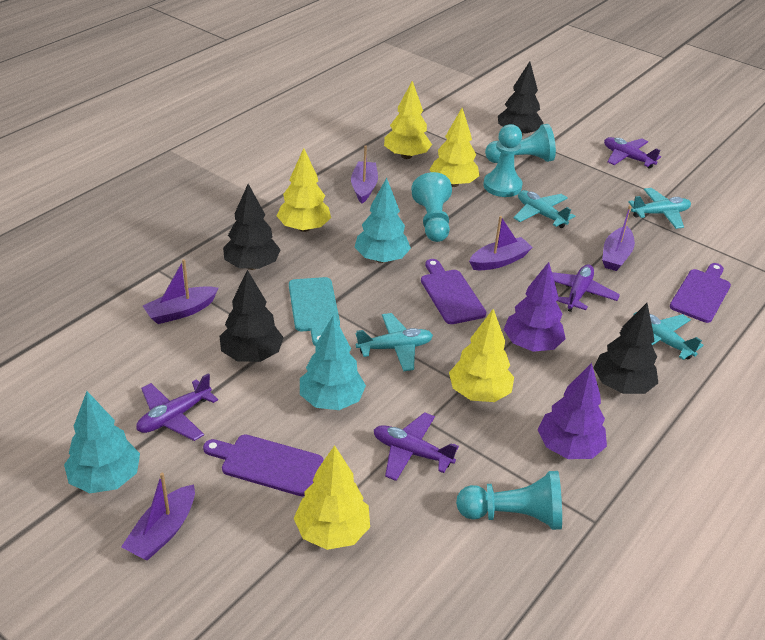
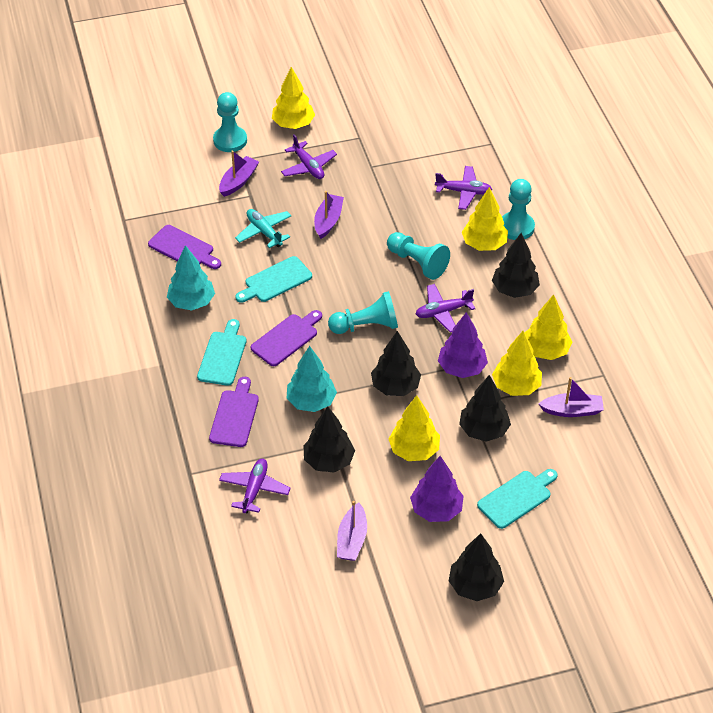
black tree: [220,270,284,362] [223,184,281,270] [498,61,544,136] [593,303,658,394] = 4 -> [303,406,355,473] [371,331,421,396] [449,533,504,601] [459,375,511,442] [492,233,540,298] = 5
purple boat: [121,473,195,561] [143,259,218,324] [351,145,378,204] [469,216,533,270] [602,205,635,271] = 5 -> [219,151,259,197] [314,191,344,239] [337,501,367,561] [539,377,604,417] = 4
turquoise cutting board: [289,277,340,345] = 1 -> [197,319,247,386] [235,256,312,303] [477,469,557,529] = 3
turquoise plane: [356,313,433,371] [514,190,575,228] [629,188,691,229] [633,312,704,360] = 4 -> [235,209,291,248] = 1
turquoise tree: [64,391,140,493] [300,315,366,410] [354,178,411,263] = 3 -> [167,245,215,311] [287,346,337,412] = 2

